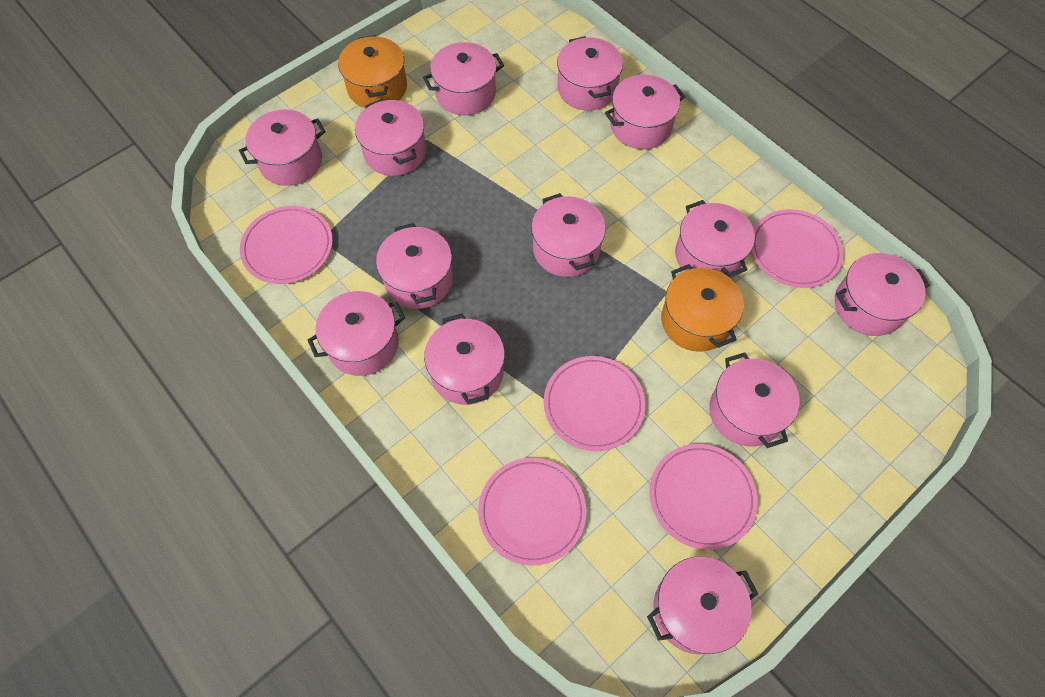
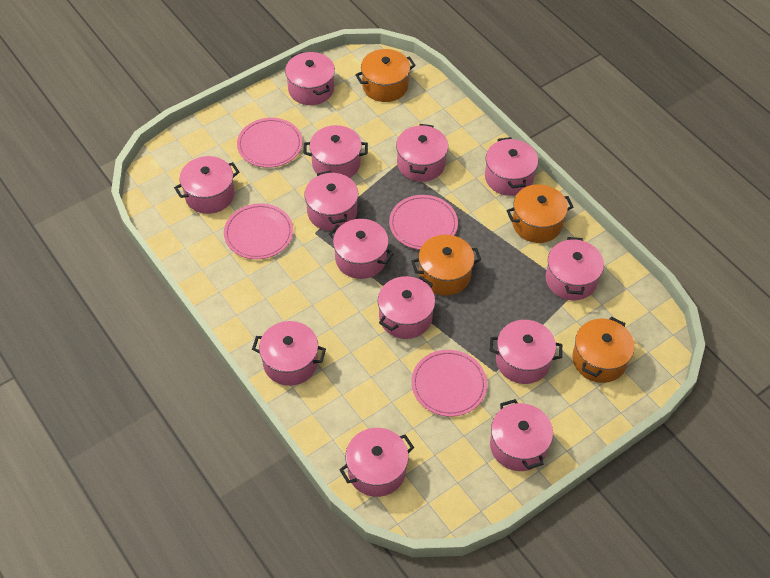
orange pot: [338,35,407,108] [661,264,744,352] = 2 -> [355,49,416,102] [411,235,481,296] [506,184,573,243] [572,317,635,383] = 4
pink plate: [240,206,333,284] [478,458,586,566] [544,356,645,451] [650,444,758,550] [751,209,844,288] = 5 -> [224,203,293,259] [237,118,303,168] [389,195,458,250] [411,350,487,417] = 4

